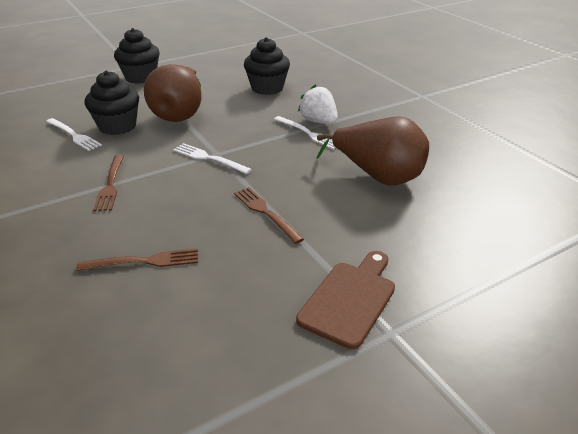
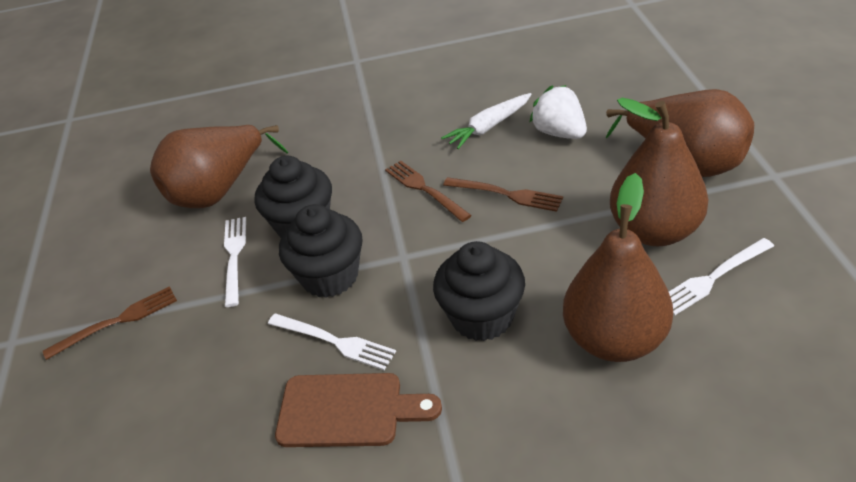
brown pear: [144,64,201,122] [317,116,429,186] = 2 -> [150,125,288,208] [563,173,673,362] [606,89,754,177] [610,98,708,246] = 4
white carrot: none = 0 -> [441,93,531,149] = 1

